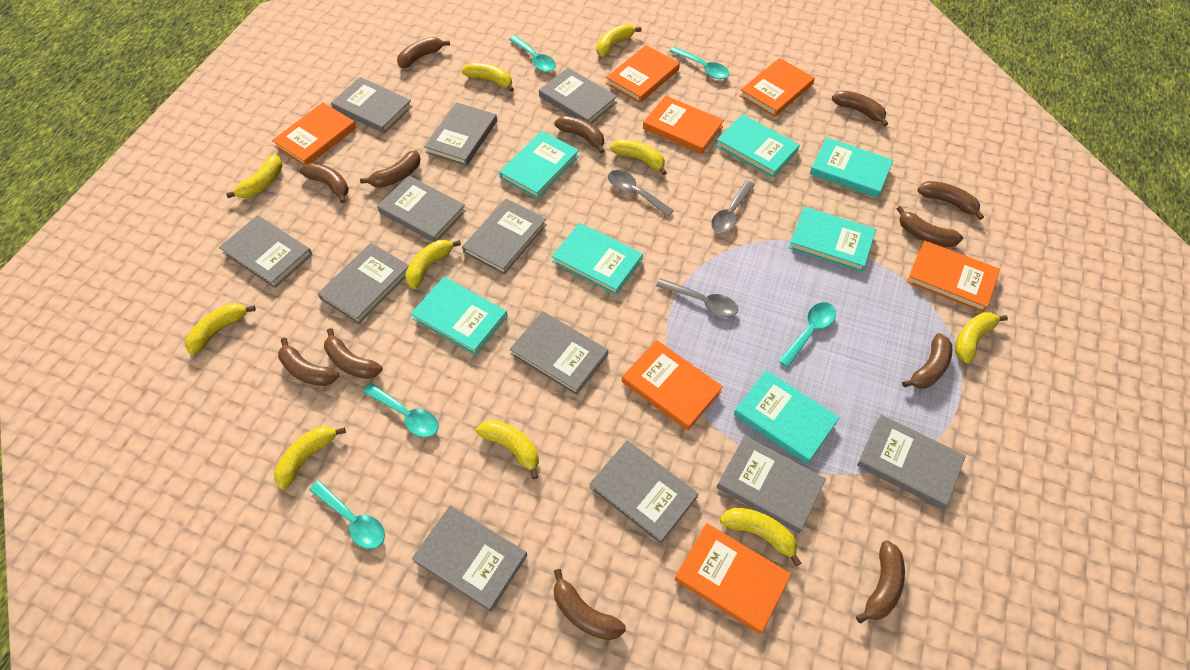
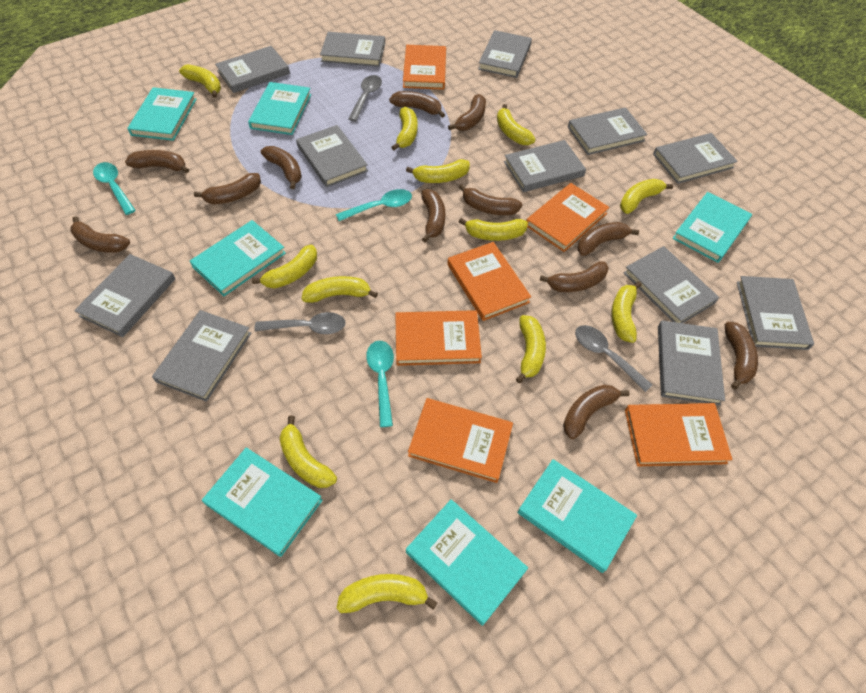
orange book: [272,102,357,165] [606,45,680,103] [622,340,723,431] [643,95,724,154] [674,523,791,634] [739,58,815,117] [907,240,1000,312] = 7 -> [395,310,482,366] [403,45,446,90] [408,398,513,483] [447,242,531,321] [526,183,610,252] [625,403,732,466] = 6
turquoise spoon: [309,481,385,549] [363,383,439,437] [509,35,556,72] [670,47,729,79] [778,302,836,368] = 5 -> [93,162,136,215] [336,189,412,221] [366,341,394,427] = 3
yellow banana: [185,303,256,355] [226,154,282,198] [274,426,346,489] [405,240,461,289] [462,63,514,92] [476,420,539,479] [597,24,642,57] [610,139,667,175] [720,508,801,566] [955,312,1008,363] = 10 -> [179,64,221,98] [252,245,317,288] [280,415,337,488] [302,276,378,303] [336,574,437,613] [391,107,417,150] [406,159,470,183] [459,218,528,241] [497,104,535,145] [516,315,546,383] [611,281,642,343] [620,179,673,214] = 12

